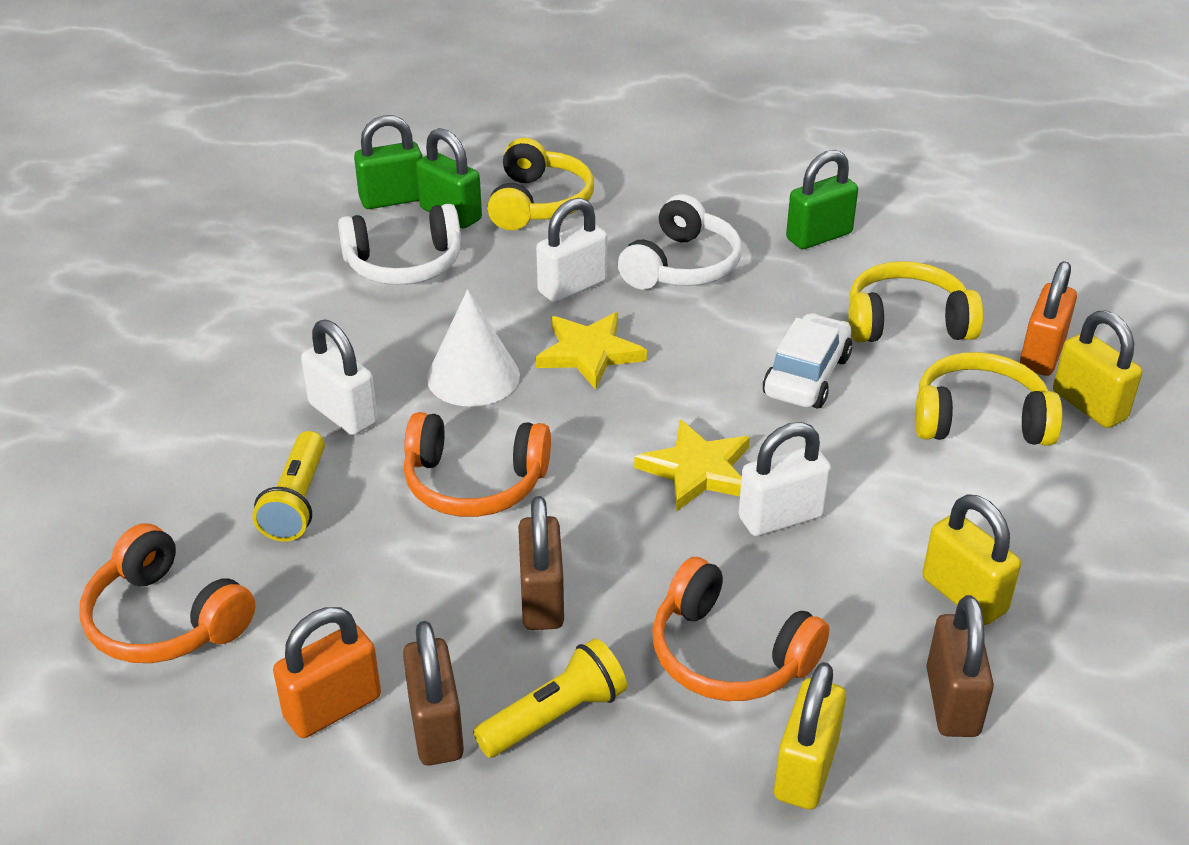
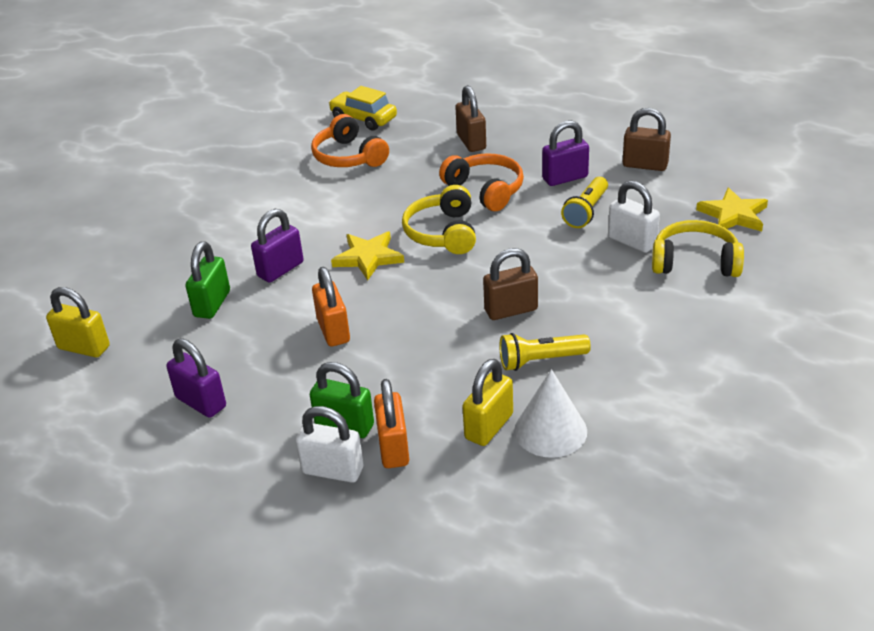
green padlock: [354,115,423,209] [416,128,482,229] [786,150,858,249] = 3 -> [185,241,230,319] [310,362,374,438] = 2
orange headphones: [79,524,256,663] [404,412,551,517] [652,557,830,701] = 3 -> [311,114,389,167] [439,153,524,211] = 2
purple padlock: none = 0 -> [167,338,226,418] [251,209,304,283] [542,120,589,186] = 3
white car: [763,313,852,408] = 1 -> none = 0
white headphones: [338,204,461,285] [618,194,742,290] = 2 -> none = 0
white padlock: [301,319,378,435] [536,198,607,303] [738,422,831,536] = 3 -> [296,406,363,483] [608,181,660,253] = 2
yellow car: none = 0 -> [329,86,397,130] = 1
yellow headphones: [487,138,594,230] [848,261,983,342] [915,352,1063,446] = 3 -> [402,185,476,254] [652,220,744,277] = 2
yellow padlock: [774,662,846,810] [923,494,1021,625] [1053,311,1142,428] = 3 -> [46,287,110,357] [462,359,513,446] = 2

